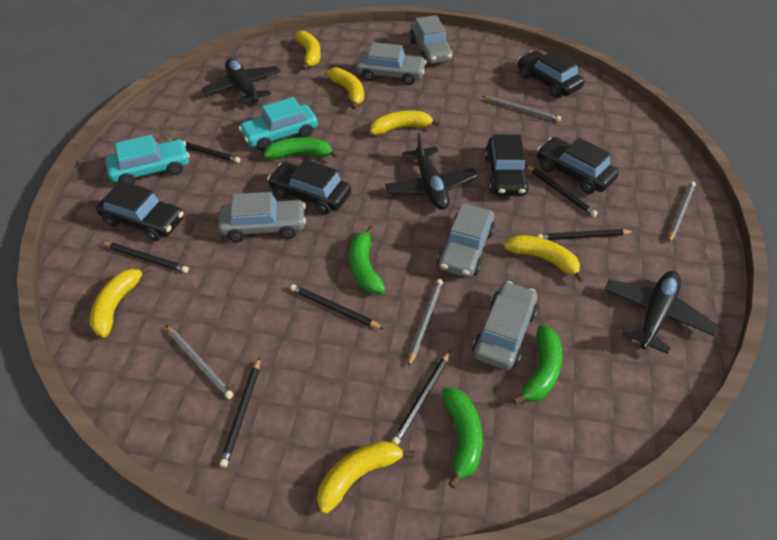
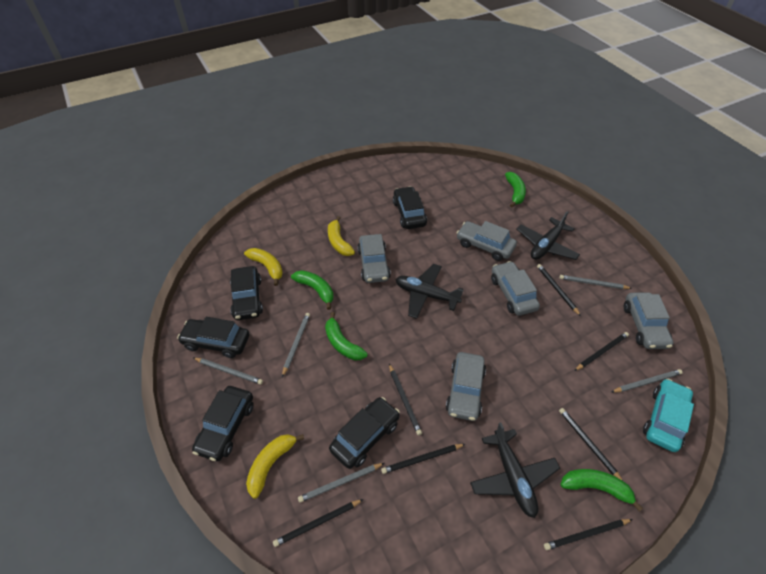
grey pencil: [166,326,233,399] [408,279,443,367] [483,96,561,122] [668,181,696,242] = 4 -> [194,358,263,385] [282,313,310,377] [298,463,384,503] [560,275,632,289] [612,369,683,392] = 5
turquoise car: [105,135,189,184] [239,97,318,151] = 2 -> [643,379,694,452] = 1
yellow banana: [90,265,151,337] [295,31,321,70] [317,441,415,514] [326,67,364,109] [370,111,441,135] [503,235,585,283] = 6 -> [244,248,283,286] [246,434,304,499] [328,216,355,256] = 3

